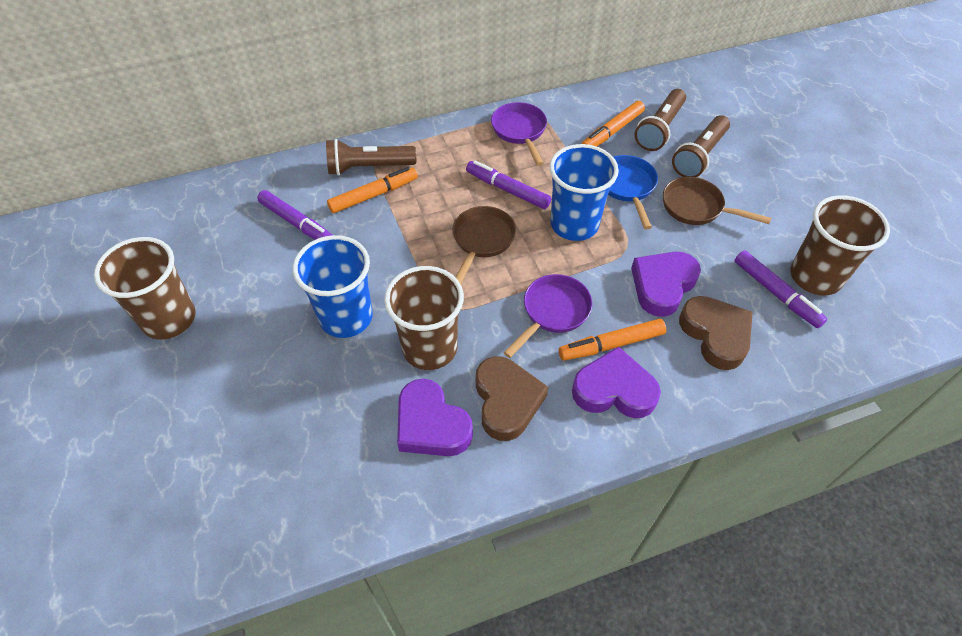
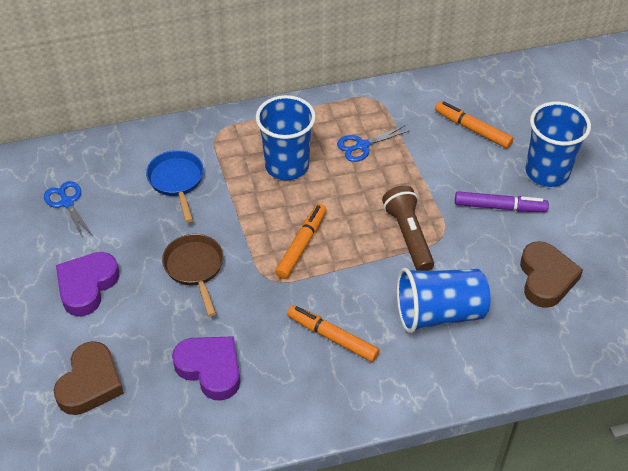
blue cup: [293,235,373,338] [549,144,619,241] = 2 -> [256,95,316,180] [397,268,491,333] [525,102,591,187] = 3
blue scissors: none = 0 -> [44,181,93,238] [337,125,410,162] = 2
brown cup: [94,237,196,339] [384,266,464,370] [790,195,890,296] = 3 -> none = 0
brown flashlight: [326,139,416,176] [635,89,686,151] [672,115,730,177] = 3 -> [382,185,434,271] = 1
brown pan: [453,206,516,284] [663,177,771,225] = 2 -> [162,234,224,317] = 1
purple heart: [397,379,473,456] [572,347,661,418] [631,252,701,317] = 3 -> [56,252,120,316] [172,336,240,401] = 2
purple marker: [257,190,332,240] [466,160,551,209] [735,250,827,328] = 3 -> [455,191,549,212] = 1
purple pan: [491,102,547,166] [503,274,592,358] = 2 -> none = 0

